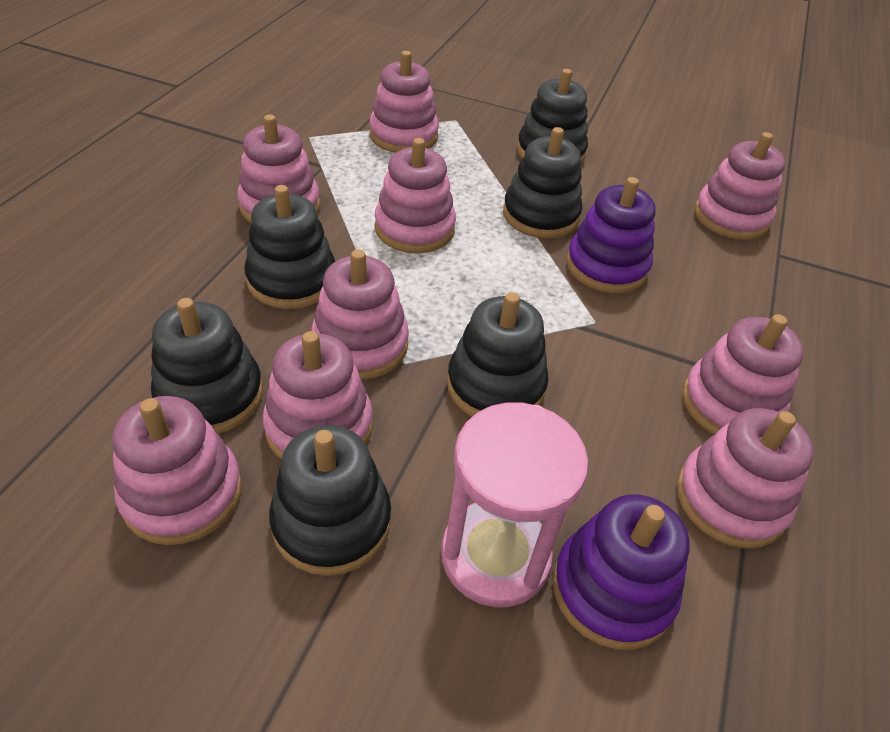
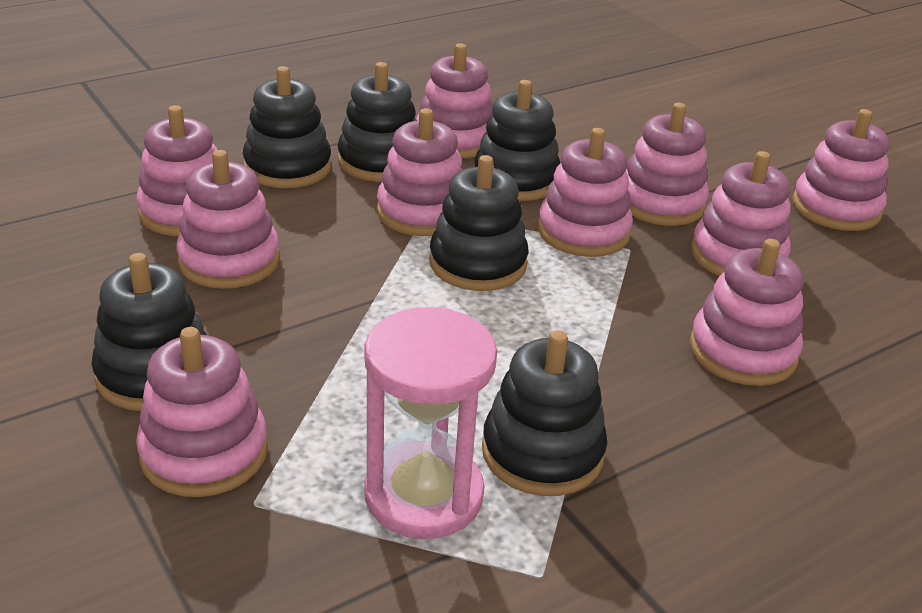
pink stacking toy: [112,396,242,545] [237,114,320,224] [263,331,373,459] [311,250,409,380] [369,51,439,153] [375,138,456,253] [677,408,814,549] [682,314,804,435] [694,132,785,240] = 9 -> [136,105,218,236] [136,327,268,497] [176,150,280,289] [377,108,463,236] [416,43,493,158] [538,128,633,257] [625,103,709,226] [689,239,803,386] [691,151,791,276] [792,109,890,231] = 10
purple stacking toy: [552,494,690,650] [566,177,656,293] = 2 -> none = 0

